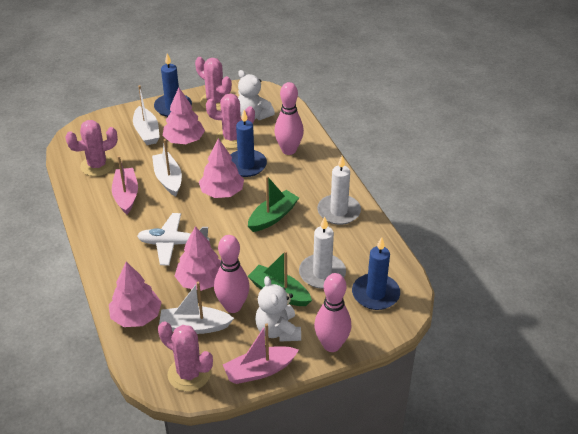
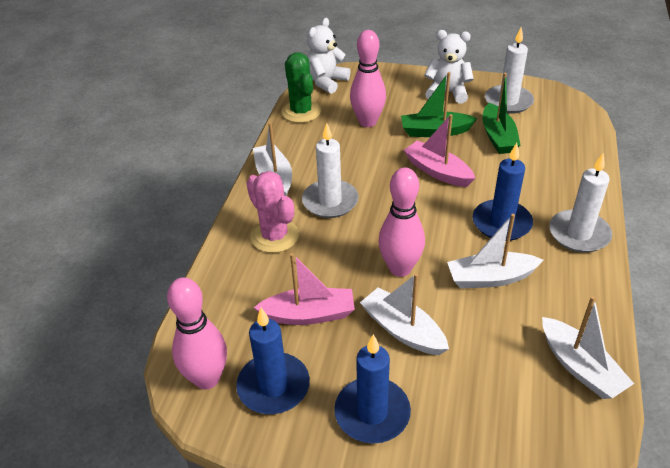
green cactus: none = 0 -> [281,52,321,123] = 1
pink cactus: [65,120,118,176] [158,321,213,391] [195,57,232,110] [206,93,255,149] = 4 -> [246,171,299,253] = 1
pink tree: [109,262,162,327] [163,88,205,144] [175,226,221,291] [199,138,244,198] = 4 -> none = 0
white boat: [133,85,160,145] [152,139,182,196] [159,282,234,334] = 3 -> [253,122,292,196] [360,273,449,355] [447,214,543,288] [542,296,634,399] = 4
white candle: [299,216,346,289] [317,156,361,225] = 2 -> [302,123,359,218] [485,28,534,114] [549,153,612,253] = 3
white plane: [137,213,209,266] = 1 -> none = 0

